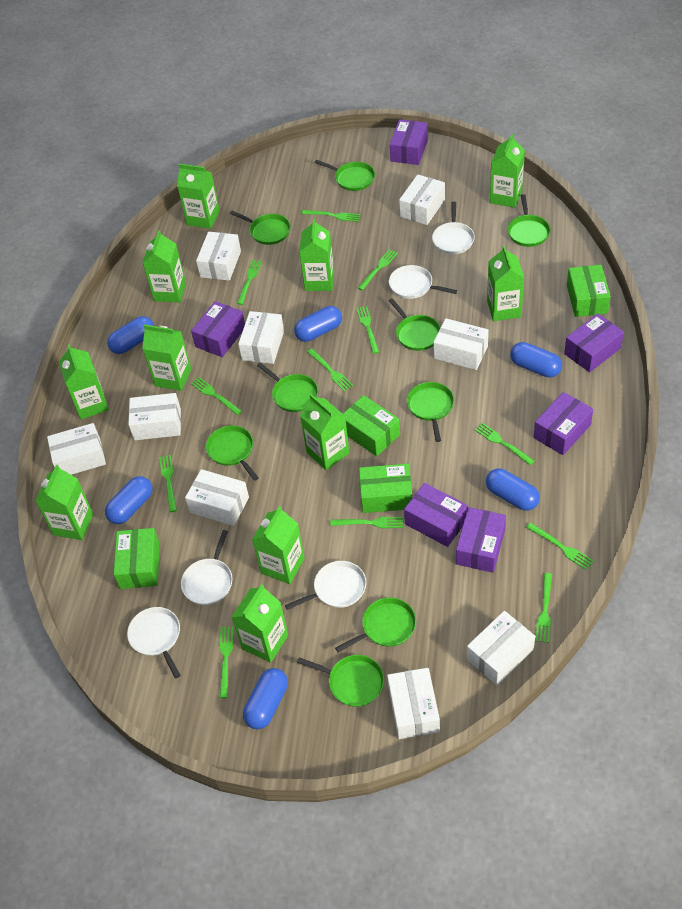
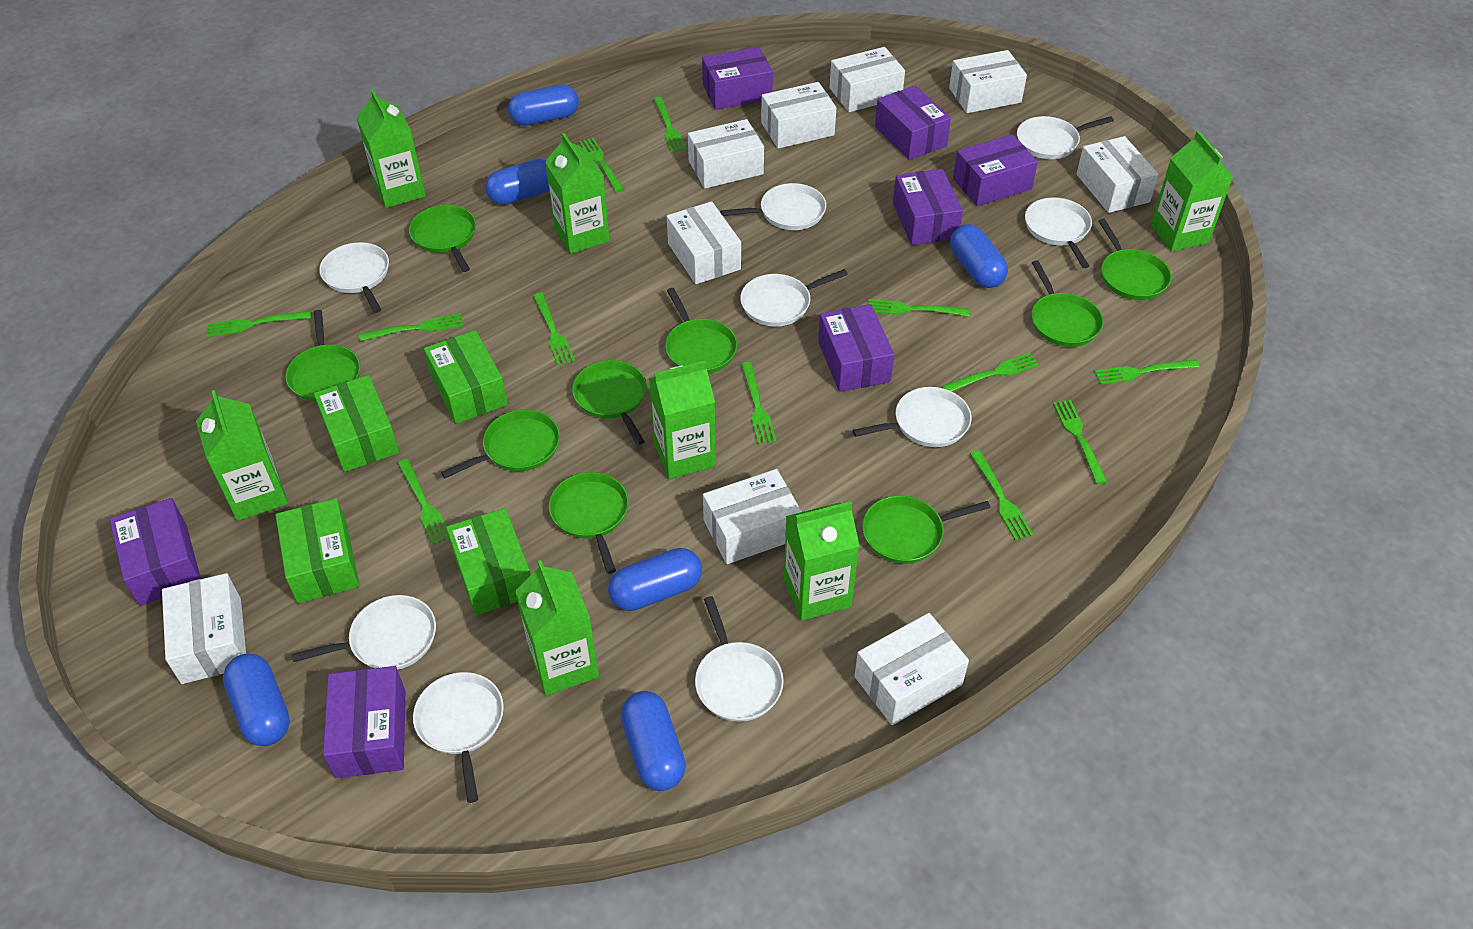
green carton: [36,465,93,540] [59,344,109,419] [142,230,186,302] [142,324,191,391] [177,164,220,229] [232,584,288,663] [252,506,305,584] [299,219,334,291] [300,394,349,470] [487,246,524,321] [490,134,525,208] = 11 -> [196,390,288,521] [357,89,426,208] [515,560,599,696] [545,133,610,254] [649,360,716,479] [784,501,859,621] [1151,131,1233,251] = 7
purple box: [191,301,245,357] [390,119,428,165] [404,483,468,547] [456,507,506,573] [534,392,593,455] [564,314,624,372] = 6 -> [110,498,201,606] [323,666,405,778] [702,47,773,110] [818,304,894,392] [875,86,951,160] [893,169,963,245] [953,134,1038,206] = 7
white pan: [127,607,181,678] [181,530,232,605] [285,561,366,610] [389,265,457,299] [432,202,475,254] = 5 -> [292,595,436,670] [319,242,389,313] [413,672,504,803] [695,596,784,722] [720,183,826,230] [740,269,848,326] [853,387,972,447] [1017,116,1114,159] [1025,197,1092,268] = 9

